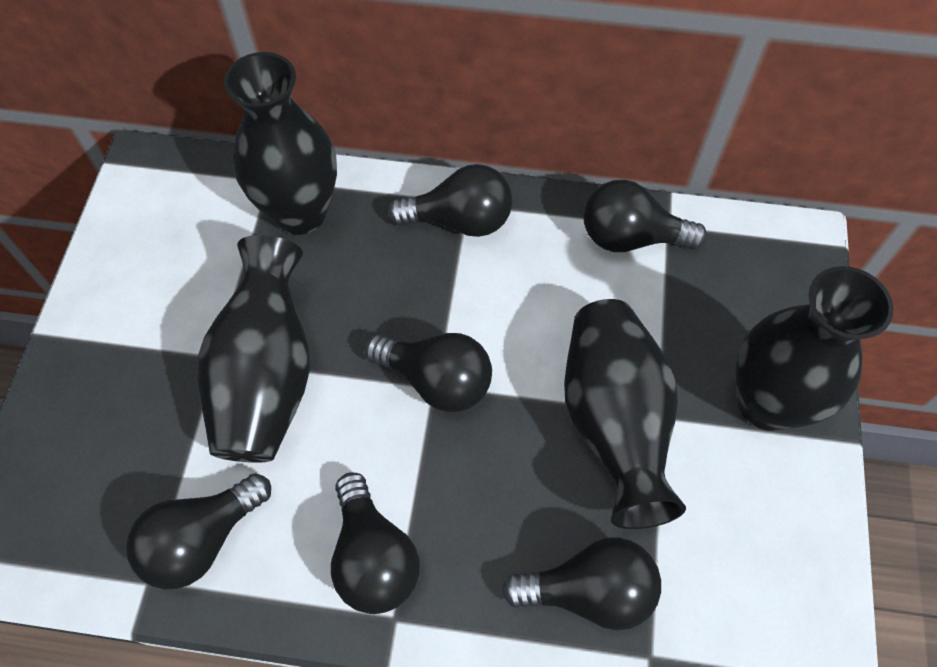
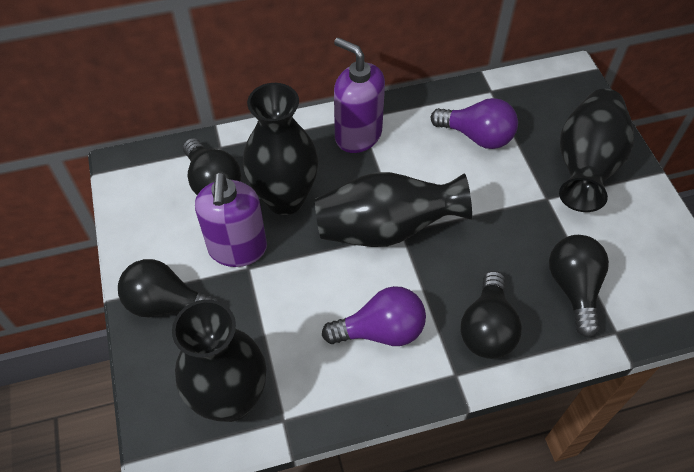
black light bulb: [126,473,271,590] [331,472,419,614] [365,333,492,412] [388,164,513,237] [502,537,661,630] [584,180,707,252] = 6 -> [118,259,220,317] [183,138,241,195] [461,271,522,359] [549,235,609,338] = 4
purple light bulb: none = 0 -> [322,286,426,346] [431,98,518,149] = 2
purple soap dispenser: none = 0 -> [195,172,267,267] [334,37,385,153] = 2

